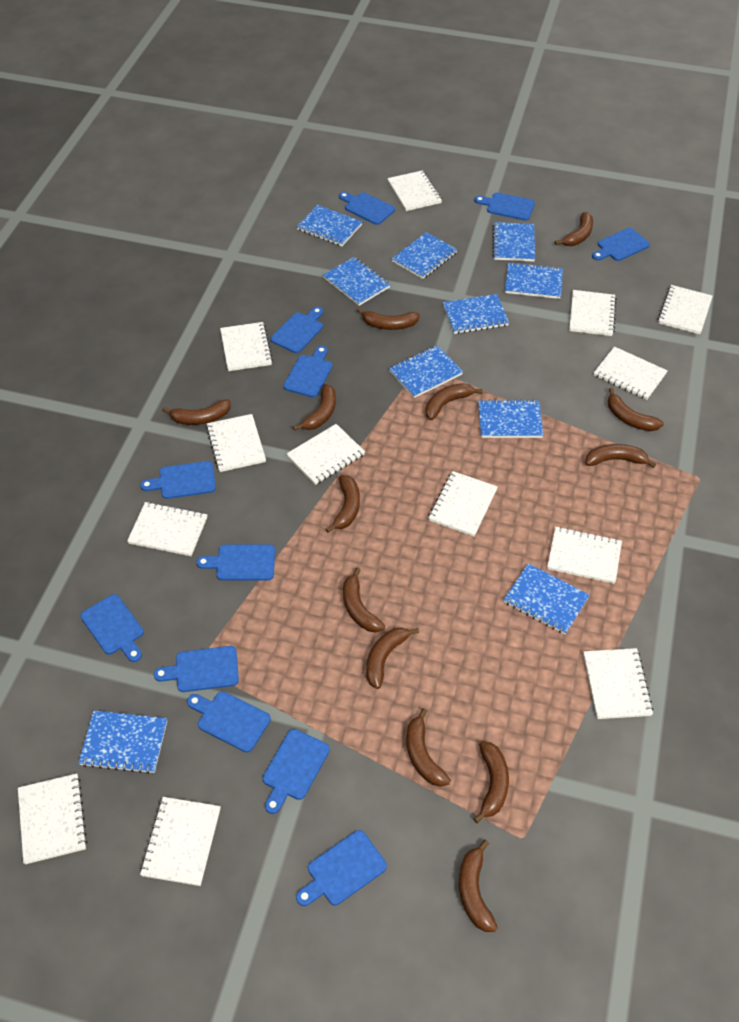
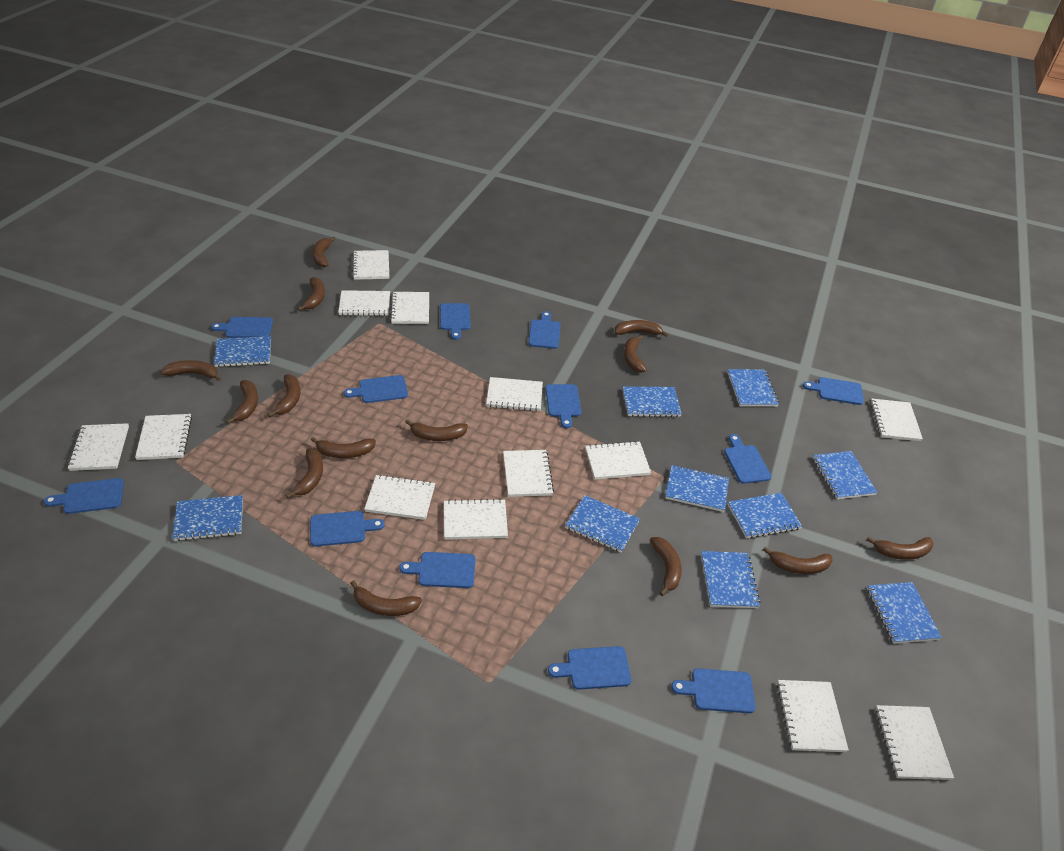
brown banana: [163,399,231,425] [293,384,336,430] [326,475,360,533] [343,567,385,632] [357,308,420,330] [366,627,419,689] [406,708,451,787] [425,383,483,420] [459,840,498,932] [473,741,509,823] [555,212,593,246] [585,444,656,468] [608,388,664,431] = 13 -> [161,360,221,381] [226,380,258,424] [268,374,300,417] [286,449,323,498] [297,277,325,311] [311,437,376,458] [312,237,336,267] [350,580,422,616] [406,420,468,441] [615,320,668,337] [624,335,647,373] [650,537,682,596] [763,547,833,574] [866,536,934,560] = 14

